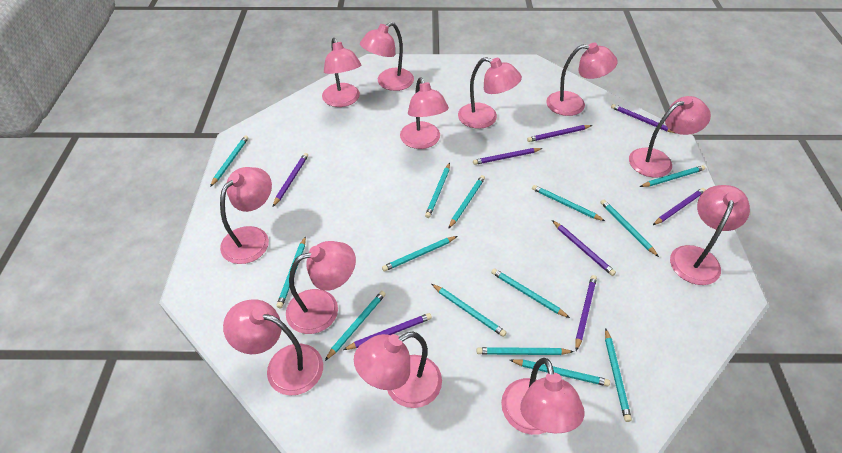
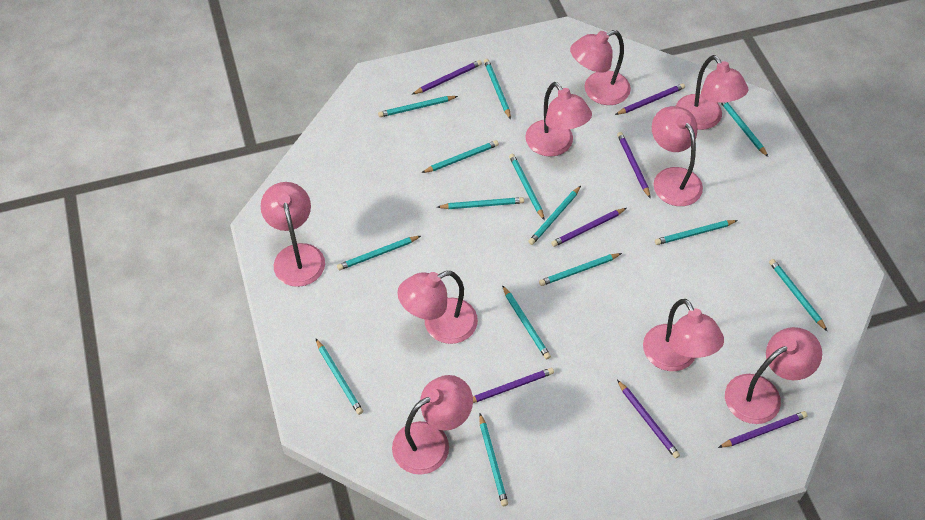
pink lamp: [220,167,272,264] [223,299,323,395] [286,241,356,334] [322,38,361,107] [354,332,442,408] [360,22,414,91] [400,77,449,149] [458,57,522,129] [501,358,585,435] [546,43,618,116] [629,96,711,178] [670,185,750,285] = 12 -> [261,182,325,287] [392,375,473,475] [397,271,478,344] [525,82,592,157] [570,30,631,105] [643,299,724,371] [652,106,703,206] [676,55,748,130] [725,327,822,424] = 9
purple pencil: [273,153,308,207] [343,313,432,350] [473,148,543,165] [527,125,592,142] [552,220,616,276] [575,275,597,351] [611,104,674,133] [653,188,706,225] = 8 -> [412,60,482,95] [473,368,554,403] [551,208,626,247] [615,83,685,115] [617,132,651,199] [617,380,680,459] [718,411,808,448] = 7

